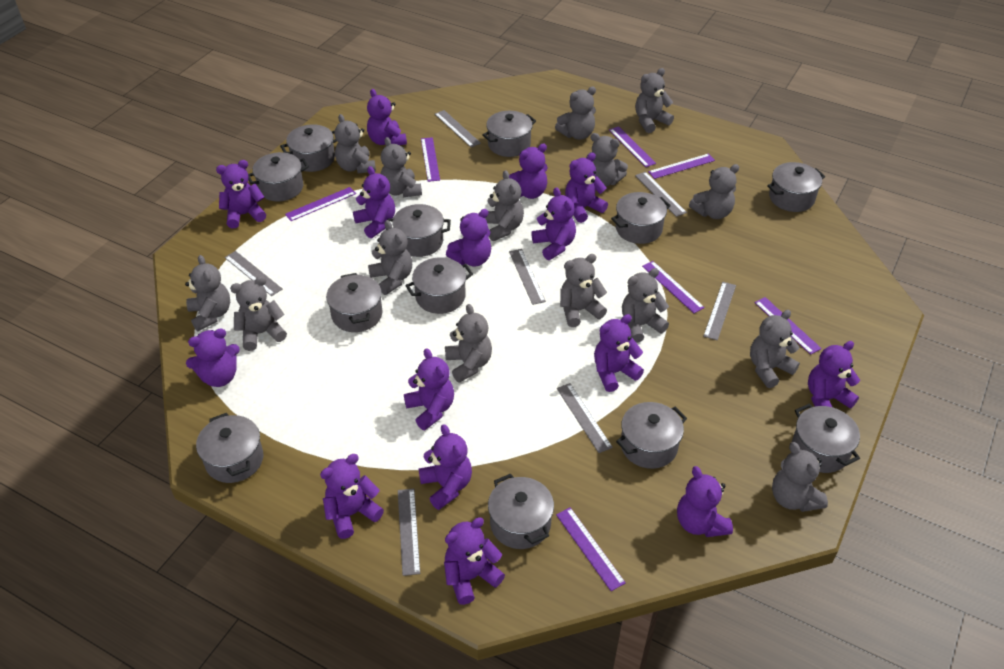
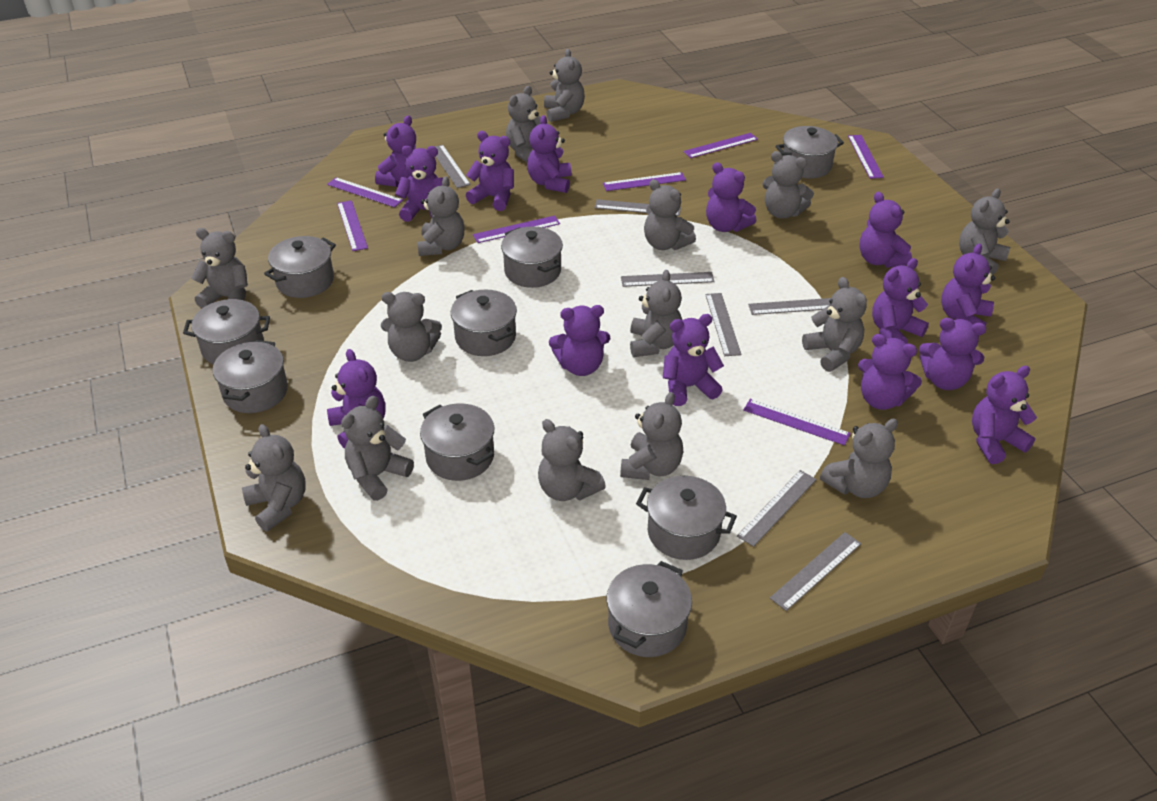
grey pot: [196,413,263,483] [248,152,309,201] [280,124,337,172] [326,273,383,332] [387,204,451,257] [405,257,473,314] [482,111,536,157] [488,473,554,549] [611,192,671,244] [616,402,687,469] [767,162,825,212] [792,404,860,473] = 12 -> [183,299,270,364] [213,340,288,413] [264,236,336,298] [420,403,494,481] [451,289,517,356] [501,226,563,288] [607,561,692,657] [636,476,737,560] [776,126,844,178] = 9
purple teddy bear: [186,328,240,387] [216,160,266,228] [320,454,384,539] [353,166,395,238] [367,89,407,145] [404,348,454,430] [419,424,472,510] [444,517,505,605] [446,209,491,267] [509,144,548,199] [531,187,576,260] [565,153,608,223] [594,314,644,392] [677,466,733,537] [808,341,860,408] = 15 -> [327,349,386,449] [375,115,416,187] [395,146,443,222] [466,131,514,211] [527,115,572,193] [549,305,610,376] [663,314,724,406] [706,162,756,232] [858,334,922,410] [859,192,912,268] [872,258,929,344] [919,318,986,390] [941,243,995,326] [972,366,1037,464] = 14

